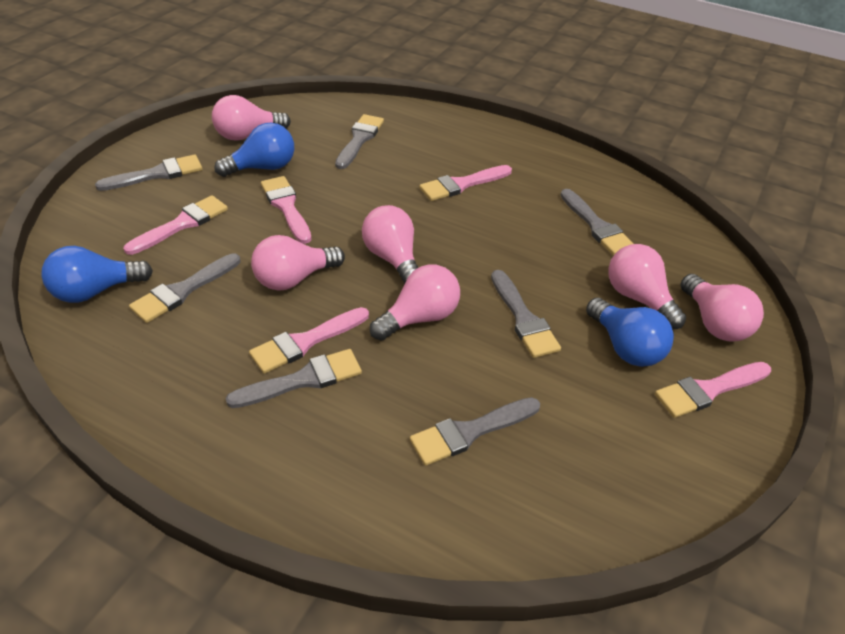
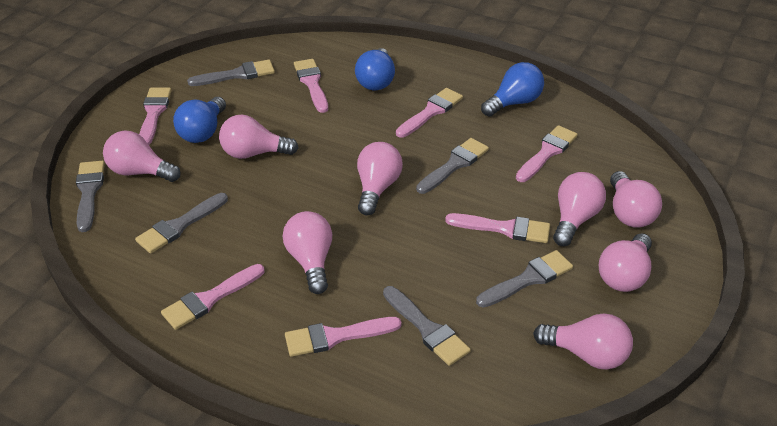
grey brush: [95,154,202,191] [129,253,240,323] [225,349,362,408] [335,114,384,169] [410,397,540,466] [491,270,561,358] [560,189,634,255] = 7 -> [76,161,105,232] [135,193,228,253] [187,60,275,86] [383,286,471,366] [416,138,489,194] [476,250,573,308] = 6
pink brush: [123,195,228,255] [249,307,369,374] [261,176,312,244] [419,165,512,201] [655,362,771,418] = 5 -> [139,88,171,145] [161,264,265,330] [285,317,402,357] [294,59,328,113] [396,88,463,138] [445,213,550,243] [516,125,578,182] = 7
pink light bulb: [212,95,291,141] [251,235,345,291] [362,205,418,284] [370,264,460,341] [608,244,686,329] [681,274,764,342] = 6 -> [103,130,181,182] [219,114,298,159] [283,211,332,294] [357,142,403,215] [533,313,633,370] [553,172,606,246] [599,233,652,292] [610,171,662,228] = 8

